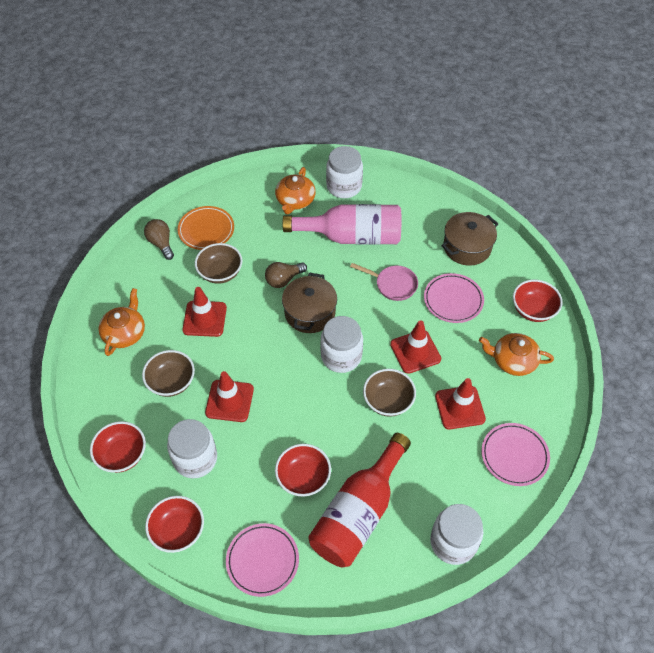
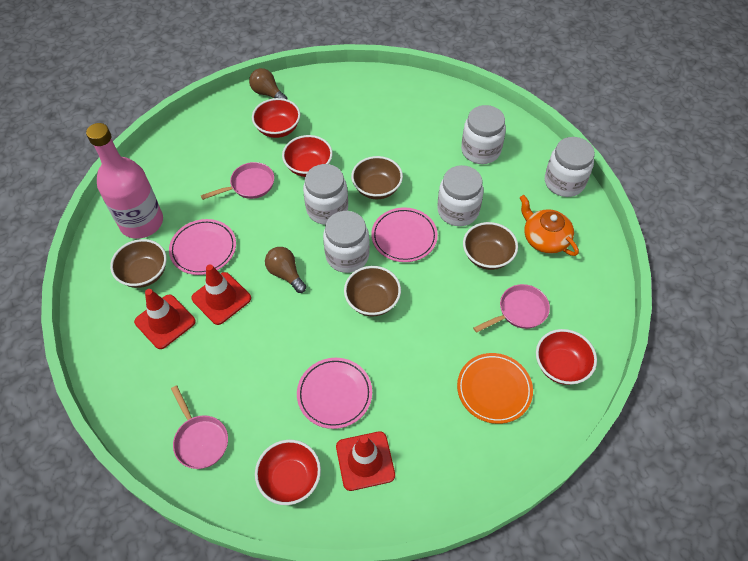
brown bowl: [142,350,195,397] [195,243,242,284] [363,369,416,417] = 3 -> [110,239,167,288] [344,266,401,316] [351,156,403,199] [463,222,518,270] = 4
brown pot: [282,272,337,333] [441,212,498,266] = 2 -> none = 0
orange teapot: [98,288,145,356] [275,167,316,214] [479,333,554,376] = 3 -> [520,195,579,256] = 1
pink pan: [350,263,418,301] = 1 -> [171,386,228,469] [201,162,274,200] [473,284,550,333] = 3
red bottle: [308,433,411,567] = 1 -> none = 0
red traffic cone: [182,287,227,337] [205,371,254,422] [390,320,441,374] [435,378,486,429] = 4 -> [134,289,195,349] [191,265,251,325] [336,432,395,491] = 3
white jar: [167,419,217,479] [320,316,363,373] [326,146,363,198] [430,504,483,565] = 4 -> [303,164,348,225] [323,211,370,273] [437,165,484,226] [461,105,506,164] [545,137,595,197] = 5

